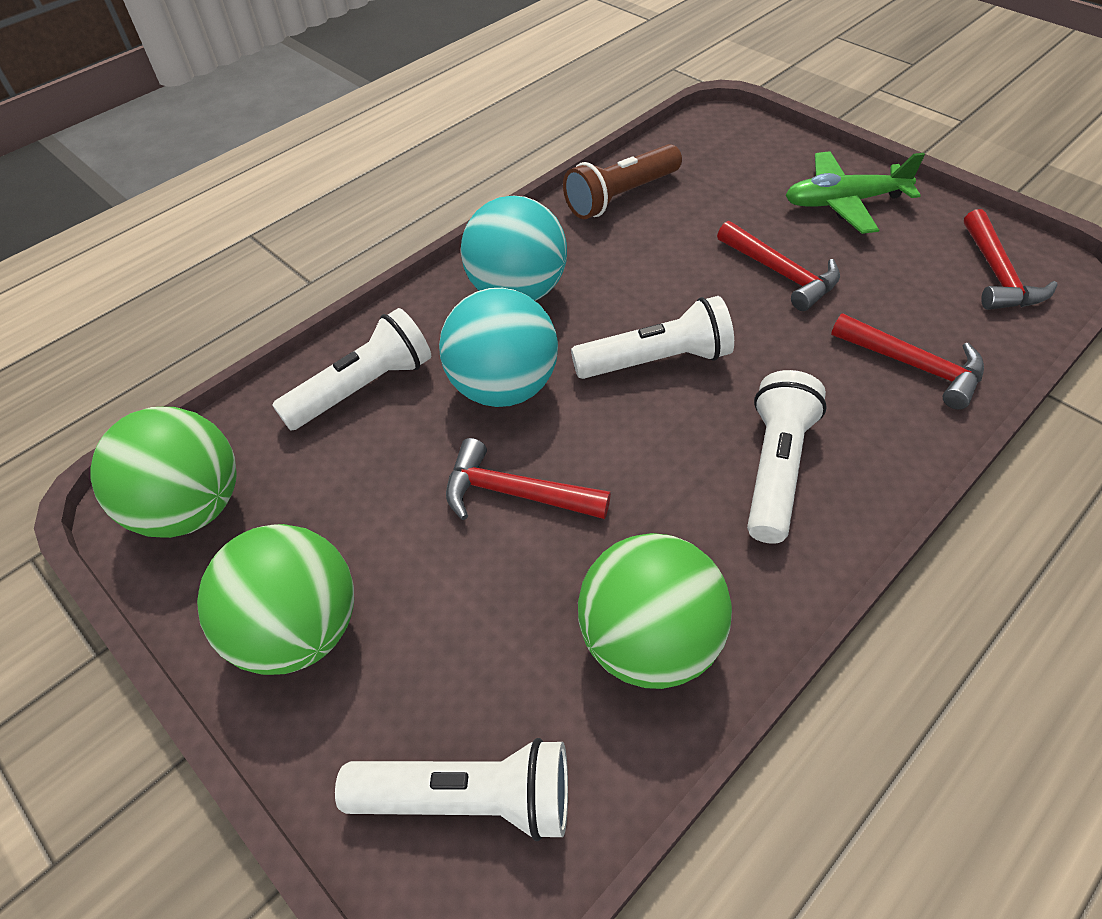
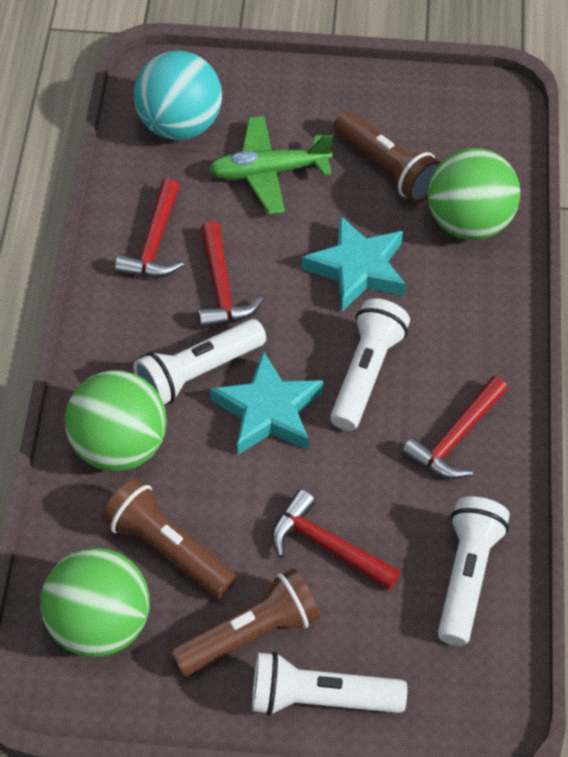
brown flashlight: [563,144,682,219] = 1 -> [101,478,236,598] [170,568,320,676] [334,111,441,203] = 3
turquoise ball: [439,288,558,407] [461,196,567,301] = 2 -> [134,51,222,140] = 1
turquoise star: none = 0 -> [210,351,323,455] [302,215,406,312] = 2

